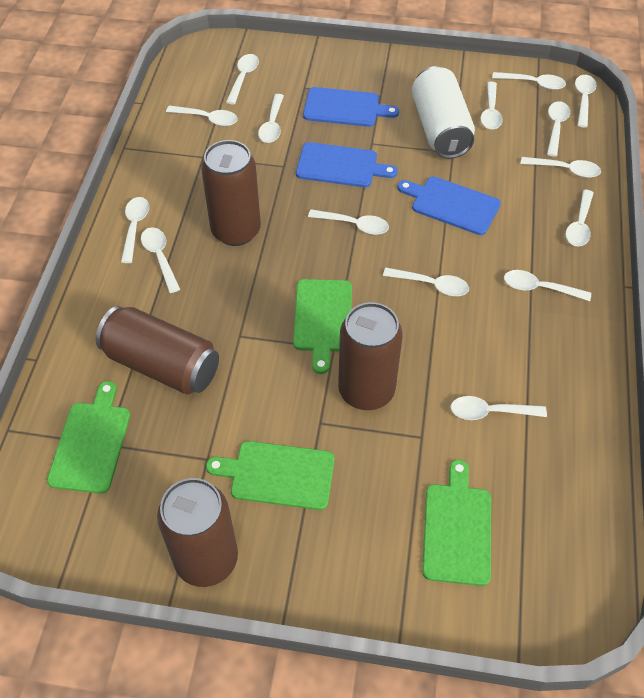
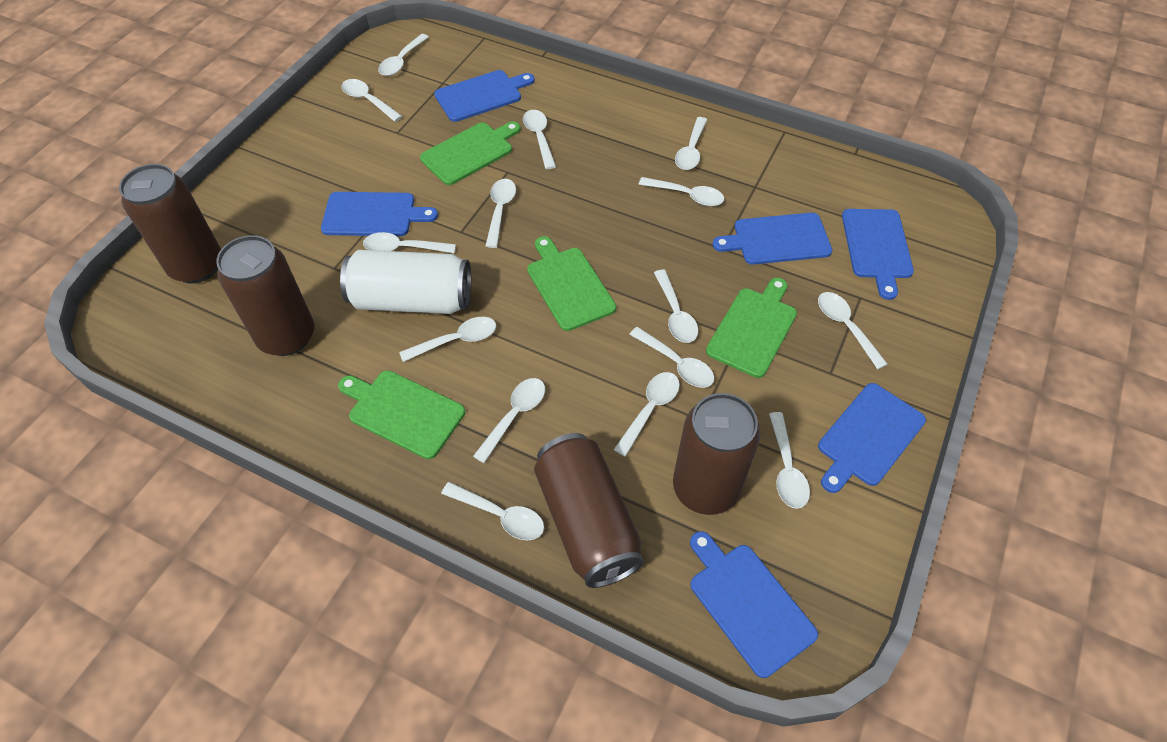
blue cutting board: [296,142,398,187] [303,87,399,127] [397,177,501,235] = 3 -> [321,192,438,236] [434,70,535,122] [690,531,818,678] [713,213,832,265] [818,383,926,493] [842,209,914,300] = 6

